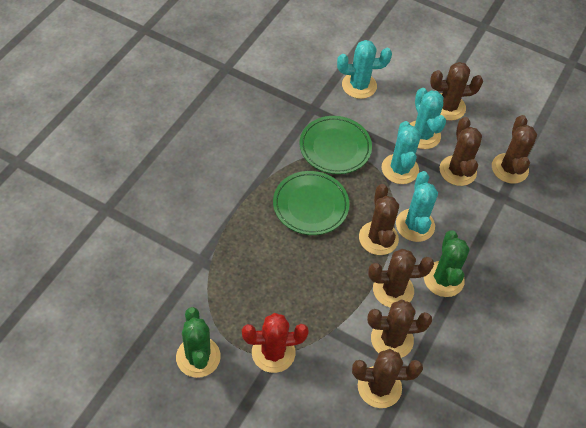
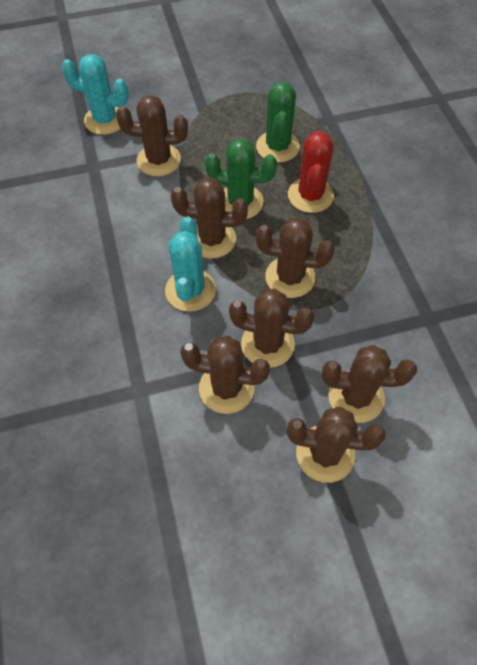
green plate: [273,171,349,235] [299,116,372,174] = 2 -> none = 0
turquoise cactus: [337,40,392,99] [382,121,421,184] [396,171,438,242] [410,88,446,149] = 4 -> [62,54,129,135] [165,217,216,312] = 2

